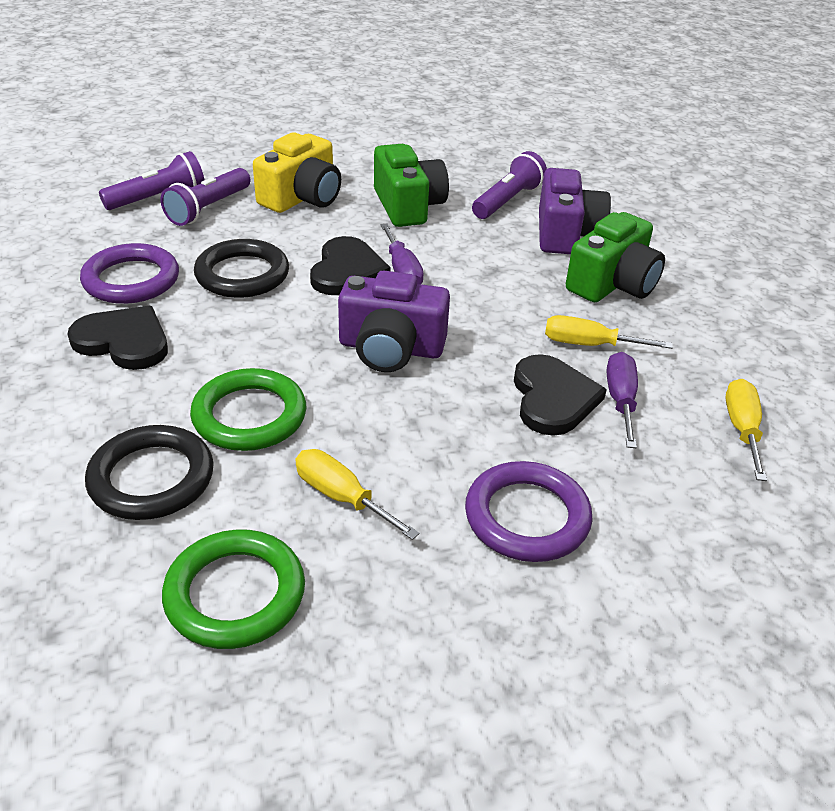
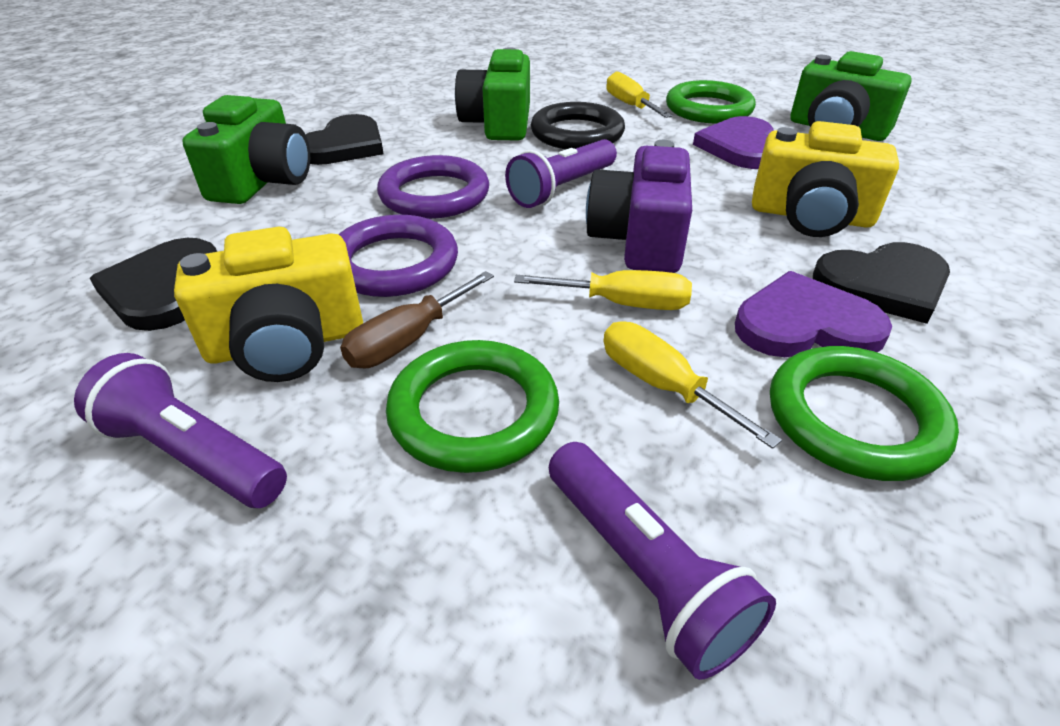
black ring: [85,425,214,520] [194,239,289,298] = 2 -> [531,102,625,149] = 1
brown screwdriver: none = 0 -> [340,271,494,368] = 1
green camera: [374,144,449,227] [566,212,665,302] = 2 -> [182,95,310,204] [455,47,530,141] [790,51,912,141] = 3
green ring: [162,530,305,649] [190,368,307,451] = 2 -> [386,340,559,473] [666,80,756,124] [770,346,959,481] = 3
purple camera: [338,270,450,372] [539,168,611,254] = 2 -> [586,140,692,273] = 1
purple heart: none = 0 -> [693,116,774,169] [735,271,892,357] = 2
purple screwdriver: [380,224,424,284] [607,352,638,448] = 2 -> none = 0
yellow camera: [253,132,341,213] = 1 -> [174,227,363,382] [752,121,899,237] = 2

